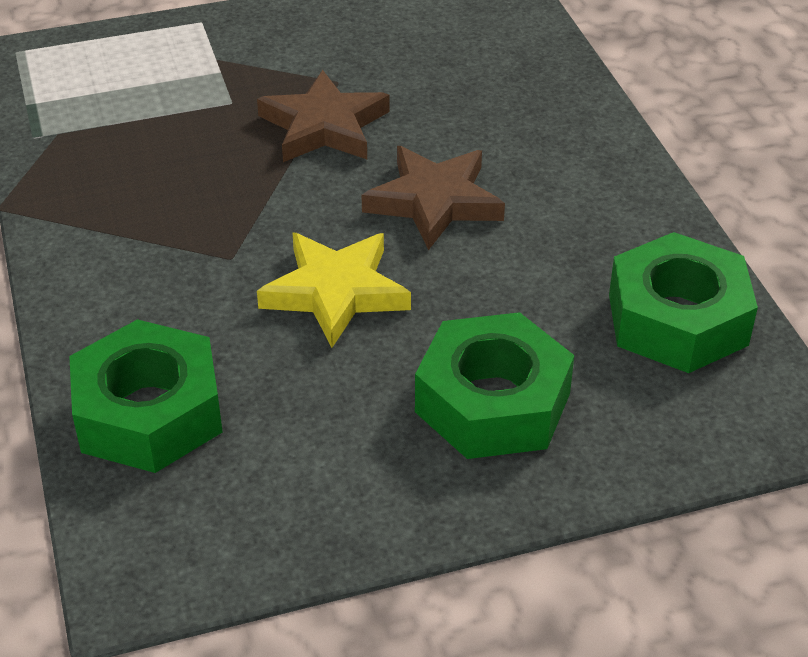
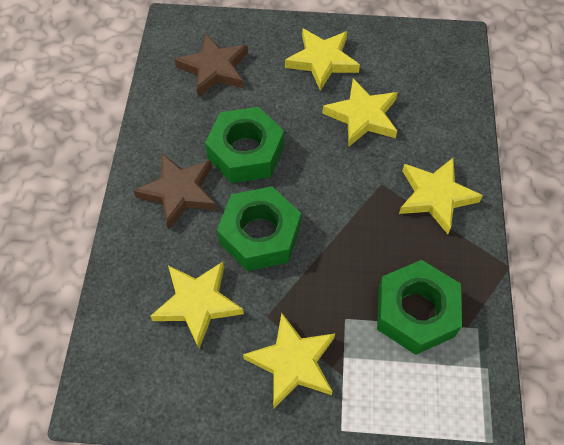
yellow star: [257,232,411,348] = 1 -> [150,262,244,348] [243,313,335,409] [285,29,360,91] [322,78,398,146] [399,157,483,234] = 5

